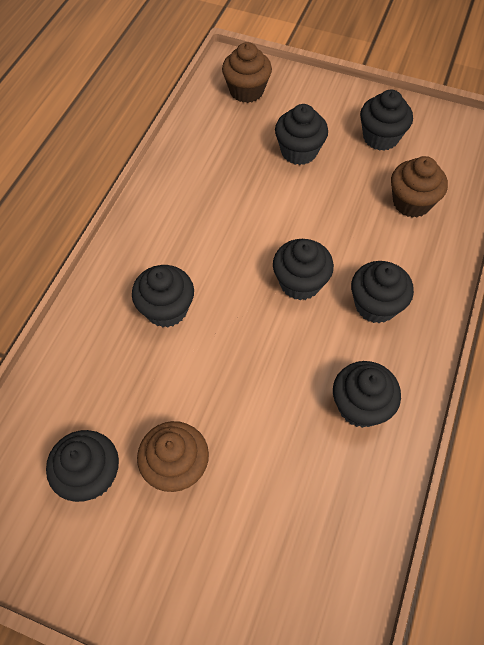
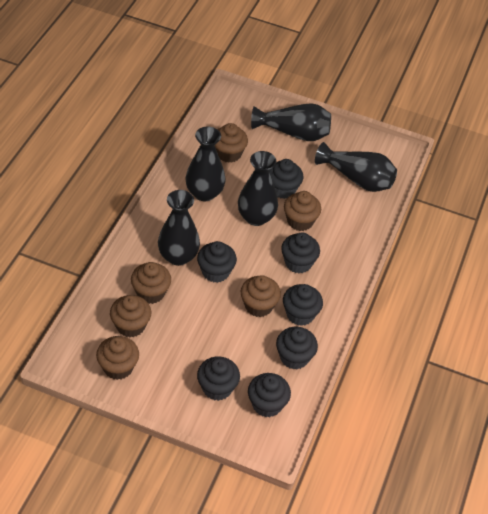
black vase: none = 0 -> [158,190,200,266] [186,126,225,202] [238,151,278,226] [251,103,331,141] [315,142,397,192] = 5
brown cupcake: [137,421,209,492] [222,42,272,103] [391,156,448,218] = 3 -> [96,336,139,380] [110,295,151,338] [131,262,171,304] [215,123,248,163] [241,275,281,317] [284,191,321,231] = 6

